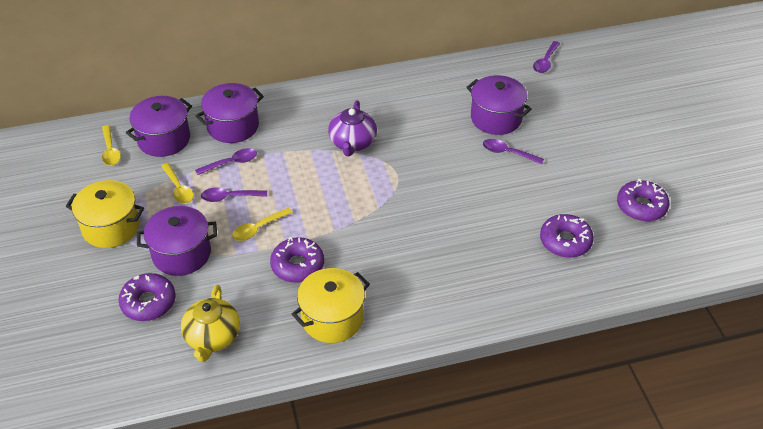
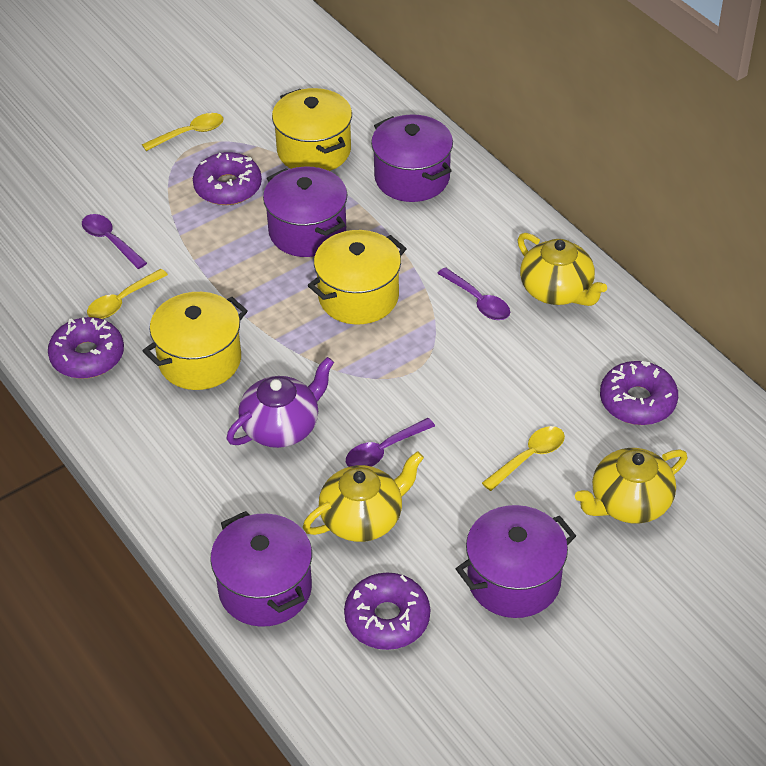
purple spoon: [195,148,257,175] [201,188,267,202] [483,139,544,165] [533,41,560,73] = 4 -> [82,214,147,269] [346,418,435,467] [437,267,510,320] = 3
yellow pot: [65,180,144,248] [292,268,370,343] = 2 -> [143,292,248,390] [272,88,352,171] [308,230,407,324] = 3
yellow teapot: [181,285,240,362] = 1 -> [303,451,424,542] [517,233,607,306] [575,448,687,523] = 3

